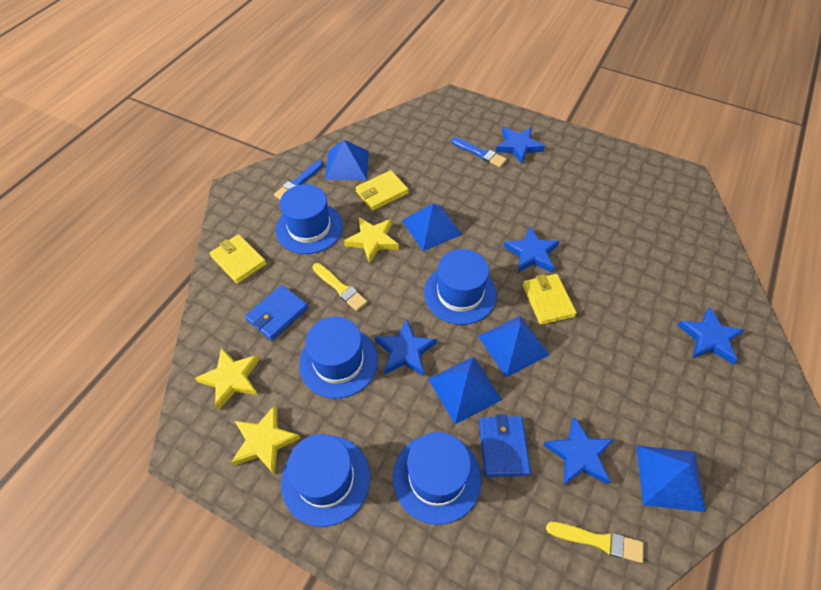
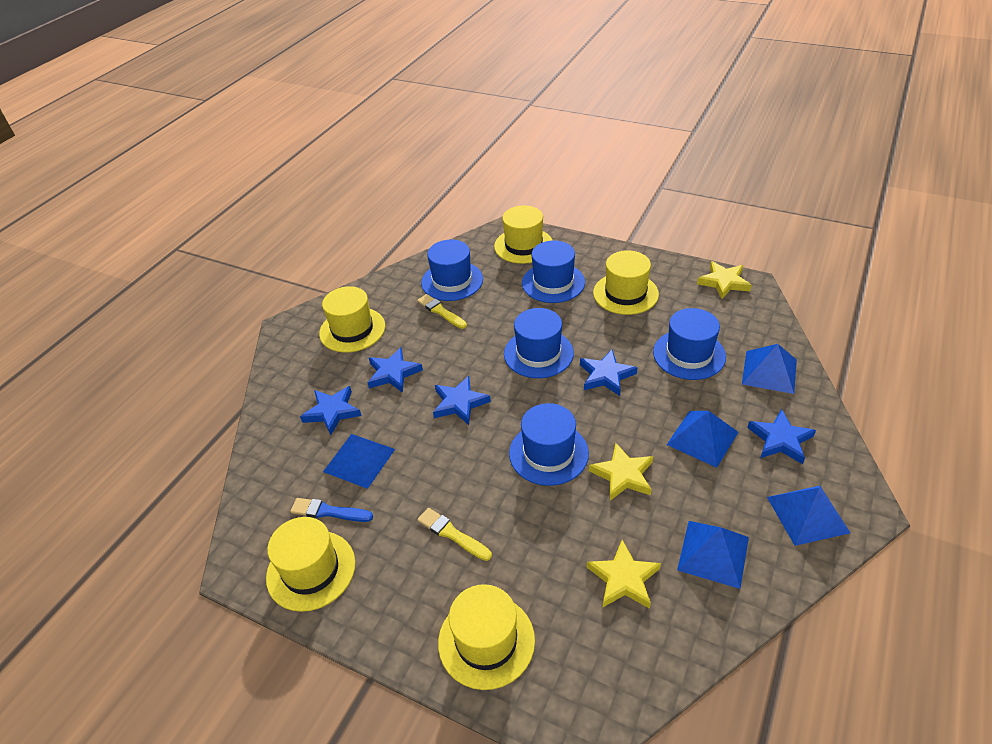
blue brush: [274,161,323,199] [451,137,507,167] = 2 -> [290,498,373,522] = 1
blue wallet: [245,285,308,341] [479,414,531,477] = 2 -> none = 0
yellow hat: none = 0 -> [266,517,355,612] [319,286,385,353] [438,584,535,690] [494,206,553,264] [593,250,659,315] = 5
yellow wallet: [210,234,267,284] [356,170,409,211] [523,274,577,325] = 3 -> none = 0

